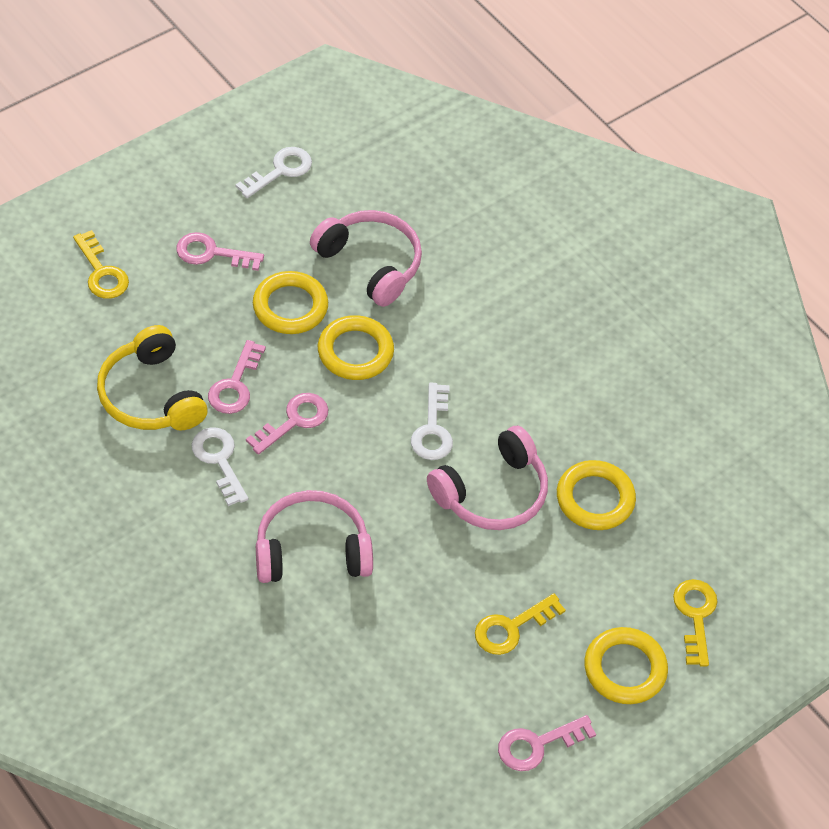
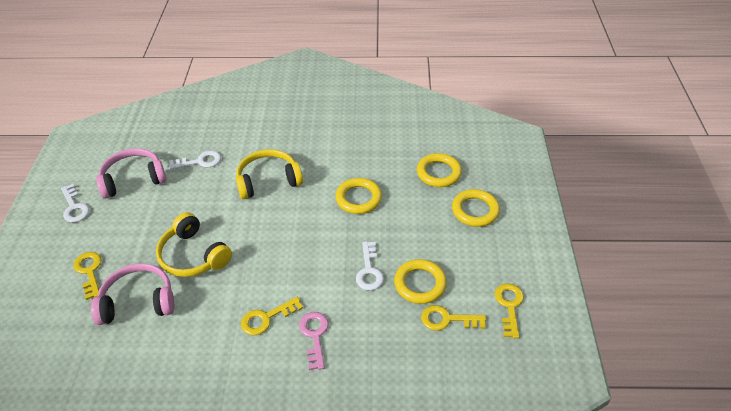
pink headphones: [256,490,373,583] [310,210,422,307] [427,426,548,530] = 3 -> [91,263,174,325] [96,148,166,199] = 2
pink key: [176,232,264,271] [208,340,266,414] [246,393,329,455] [498,715,596,771] = 4 -> [299,312,329,370] = 1
yellow headphones: [97,325,208,430] = 1 -> [156,212,232,277] [236,149,303,199] = 2
yellow key: [73,230,129,299] [475,593,566,655] [673,579,717,667] = 3 -> [73,252,102,300] [241,297,303,335] [421,305,486,330] [495,283,524,338] = 4

